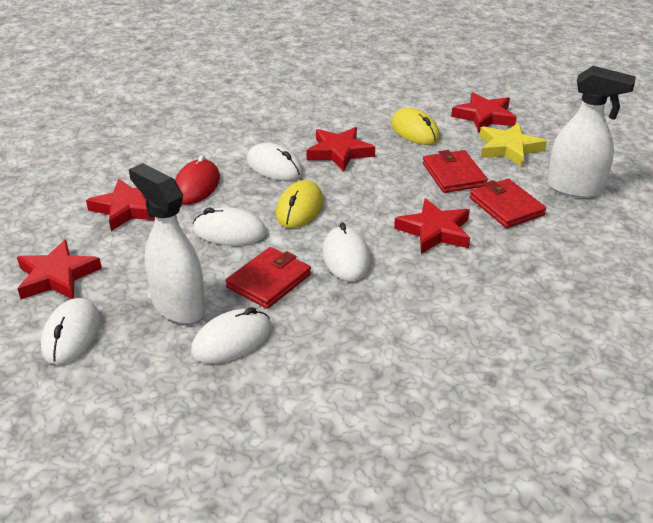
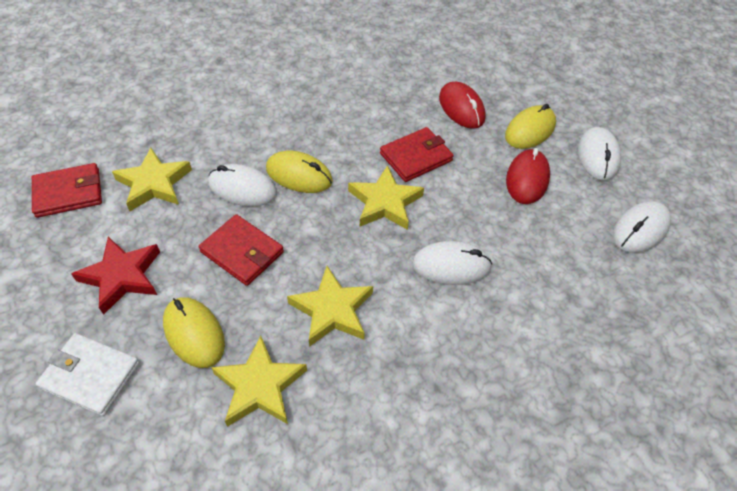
red mouse: [175,155,220,205] = 1 -> [439,82,486,129] [506,148,550,204] = 2
red star: [17,239,102,299] [86,179,155,231] [307,127,375,171] [394,198,470,254] [451,92,517,132] = 5 -> [71,237,160,315] = 1
white mouse: [41,298,101,365] [191,307,272,364] [193,207,267,246] [247,143,303,181] [322,223,371,281] = 5 -> [208,164,277,206] [412,241,492,285] [578,127,621,181] [613,201,671,253] = 4
white spray bottle: [129,163,206,324] [547,66,636,198] = 2 -> none = 0
white wallet: none = 0 -> [36,333,140,416] = 1
yellow mouse: [276,180,323,228] [391,108,440,145] = 2 -> [163,297,225,368] [266,151,333,193] [505,104,556,149] = 3
yellow star: [479,123,547,167] = 1 -> [112,148,192,211] [211,336,307,427] [287,266,373,347] [348,165,424,230] = 4

